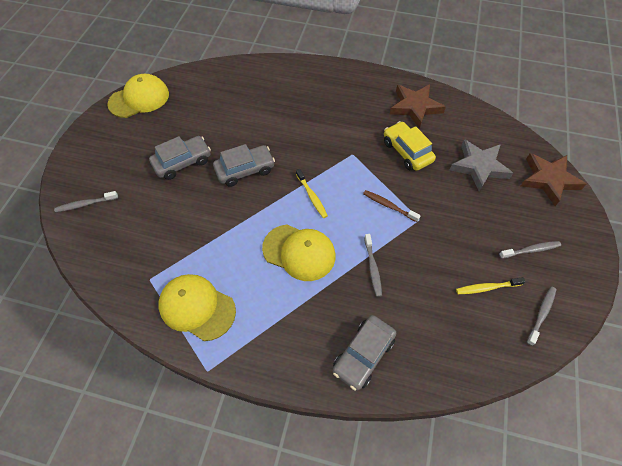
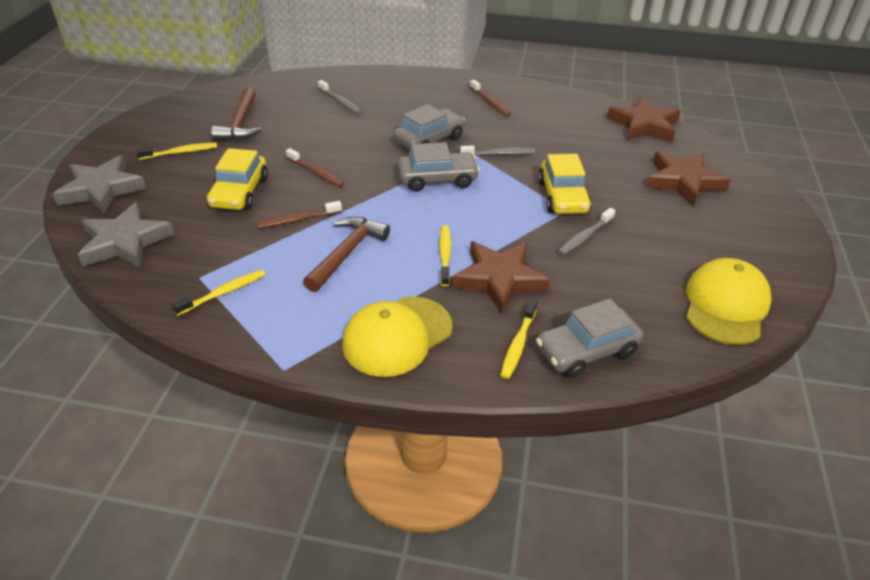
brown hammer: none = 0 -> [211,88,261,140] [303,217,390,292] = 2
brown star: [390,84,446,129] [521,153,587,206] = 2 -> [452,241,550,314] [607,96,681,142] [646,151,731,206] = 3
brown toothbrush: [363,190,421,222] = 1 -> [257,201,342,229] [286,148,344,187] [470,80,511,116] = 3
grey star: [450,139,513,192] = 1 -> [53,155,146,214] [78,202,174,268] = 2
grey toothbrush: [54,191,118,212] [364,234,382,297] [499,241,561,259] [527,287,556,346] = 4 -> [318,80,362,114] [460,145,535,156] [558,208,616,255] = 3
yellow cap: [108,74,169,118] [158,274,236,341] [262,225,335,281] = 3 -> [342,296,453,377] [686,258,772,345] = 2
yellow car: [384,121,436,171] = 1 -> [207,148,268,210] [538,154,592,214] = 2
yellow toothbrush: [296,169,328,218] [456,277,525,294] = 2 -> [136,143,217,160] [172,270,266,316] [439,225,451,287] [500,300,537,379] = 4

